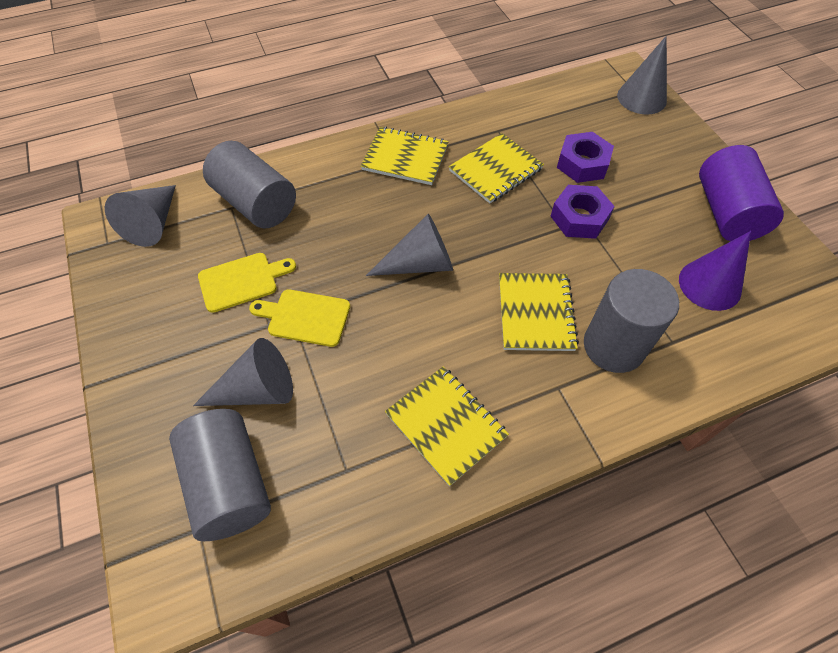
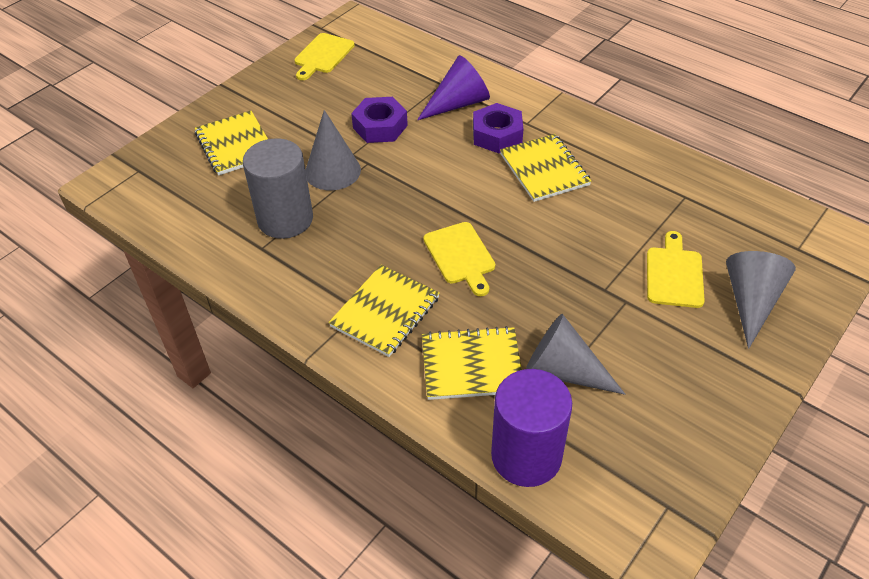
grey cone: [105,185,176,247] [193,338,293,406] [366,214,453,276] [617,36,667,115] = 4 -> [306,110,361,190] [526,314,625,395] [726,251,796,349] = 3
grey cylinder: [169,409,271,541] [203,141,296,228] [584,269,679,373] = 3 -> [243,138,313,239] = 1
yellow cutting board: [198,253,296,313] [249,289,350,347] = 2 -> [294,33,355,80] [423,222,495,296] [647,231,705,308] = 3

